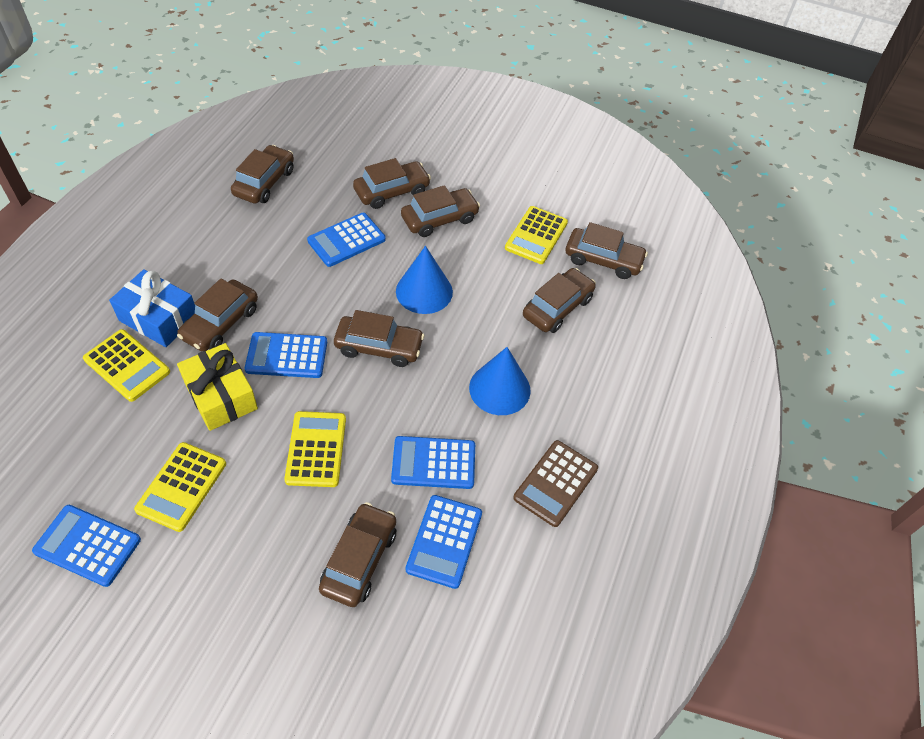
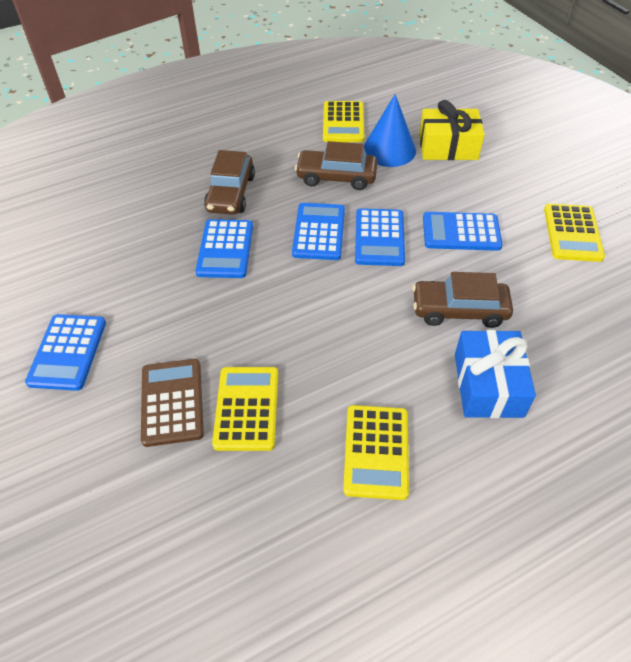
blue cone: [396,246,453,314] [469,347,531,415] = 2 -> [364,94,416,167] = 1
brown car: [177,279,258,351] [231,145,294,204] [319,502,396,607] [334,310,424,367] [353,158,431,209] [401,185,480,237] [523,268,596,333] [566,222,648,279] = 8 -> [204,150,255,215] [295,141,378,190] [412,272,513,328] = 3

